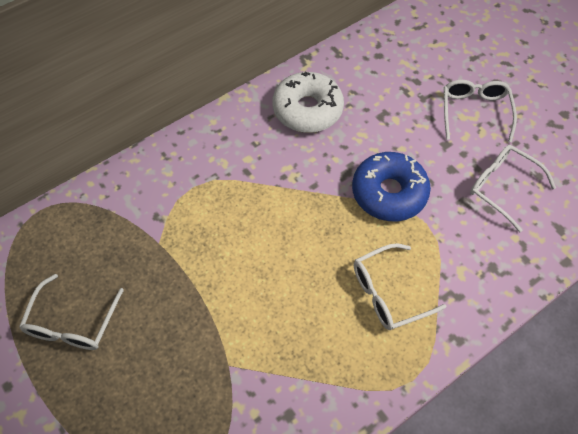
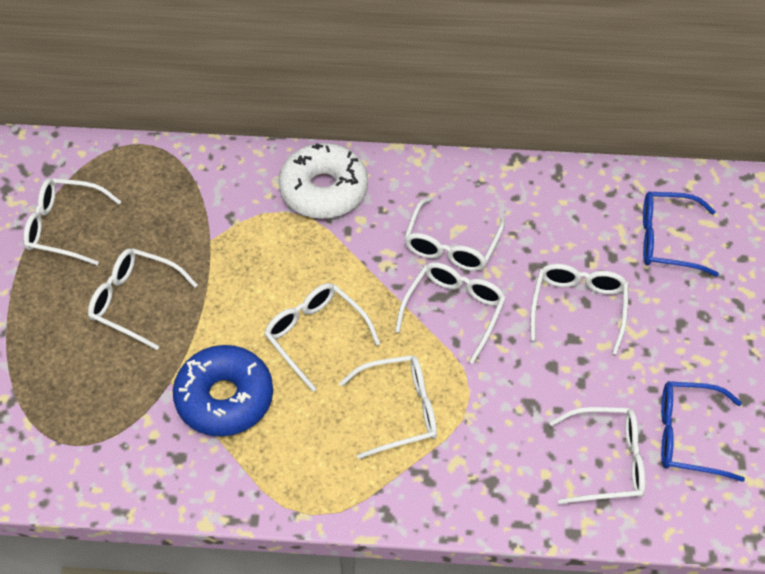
blue glasses: none = 0 -> [643,192,719,277] [661,381,745,482] = 2
white glasses: [19,274,124,350] [354,243,446,330] [444,80,517,142] [470,145,556,232] = 4 -> [23,178,121,265] [88,248,198,350] [264,283,381,392] [339,355,437,459] [395,262,506,364] [404,197,505,271] [530,264,629,355] [549,407,645,504] = 8

